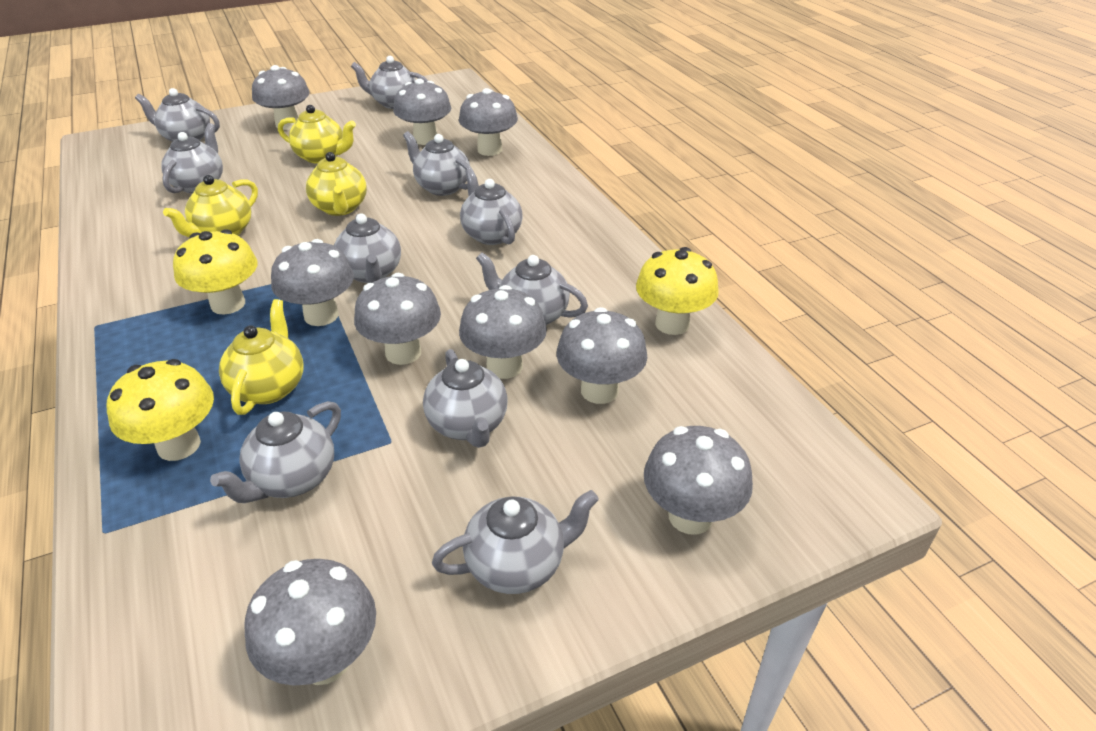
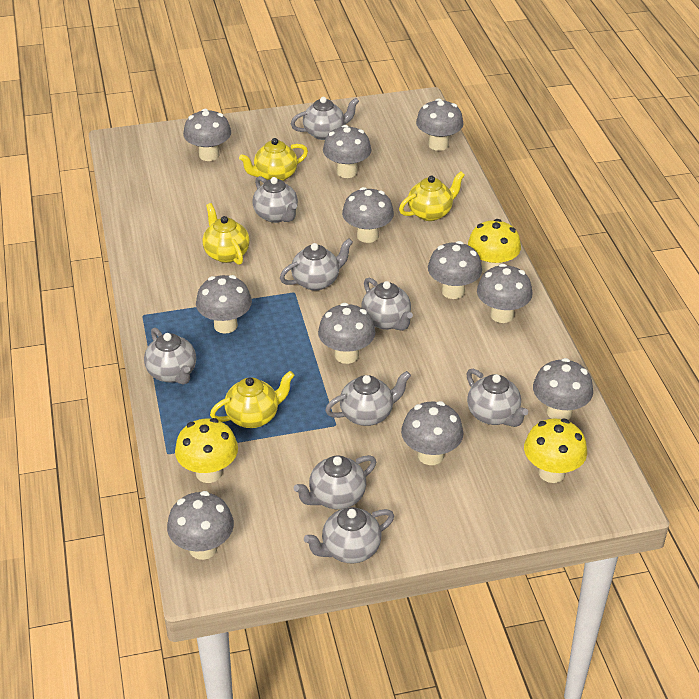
grey mushroom: [244,559,376,686] [252,65,310,130] [271,239,354,326] [354,273,441,365] [393,78,451,145] [459,88,518,156] [459,285,547,379] [557,307,647,404] [644,426,753,535] = 9 -> [167,491,234,560] [183,109,231,161] [196,275,252,334] [318,303,375,364] [323,125,371,178] [342,187,394,243] [401,401,463,465] [416,98,464,151] [428,241,482,299] [477,264,532,323] [533,358,593,419] = 11
grey teapot: [135,88,220,142] [161,123,223,194] [210,401,341,503] [334,213,401,283] [351,56,428,109] [403,131,471,196] [423,349,508,448] [432,490,599,594] [460,168,523,245] [476,252,588,325] = 10 -> [144,328,196,385] [252,176,298,223] [280,238,353,291] [291,97,359,140] [294,455,376,509] [304,507,394,563] [325,371,411,426] [361,278,413,331] [466,369,528,427] = 9

